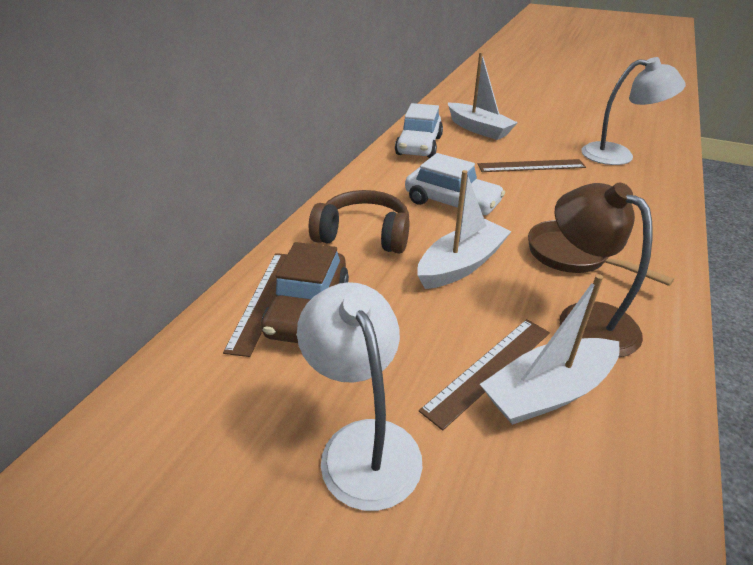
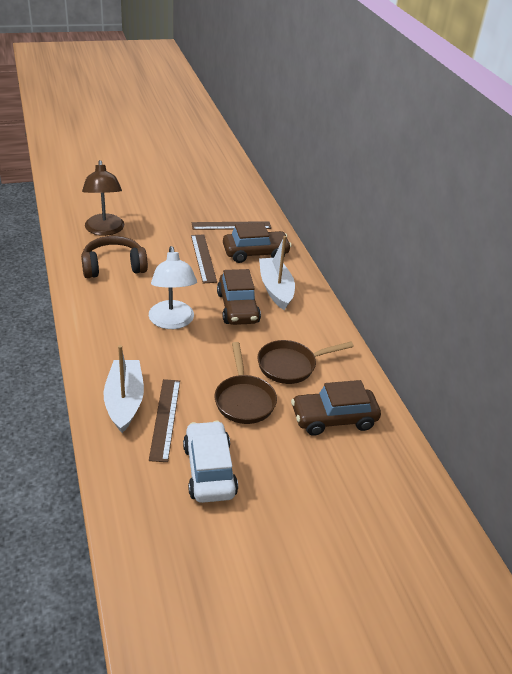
brown car: [261,242,349,343] = 1 -> [217,269,261,325] [223,223,292,263] [291,380,381,436] = 3
brown pan: [528,220,674,286] = 1 -> [214,342,277,424] [257,340,354,384] = 2
white boat: [417,170,512,289] [448,52,518,140] [480,274,620,425] = 3 -> [103,345,144,433] [259,236,295,310] = 2
white car: [395,103,443,158] [405,153,505,215] = 2 -> [183,421,238,503] = 1
white lamp: [297,282,422,511] [581,57,686,165] = 2 -> [149,246,197,329] = 1

